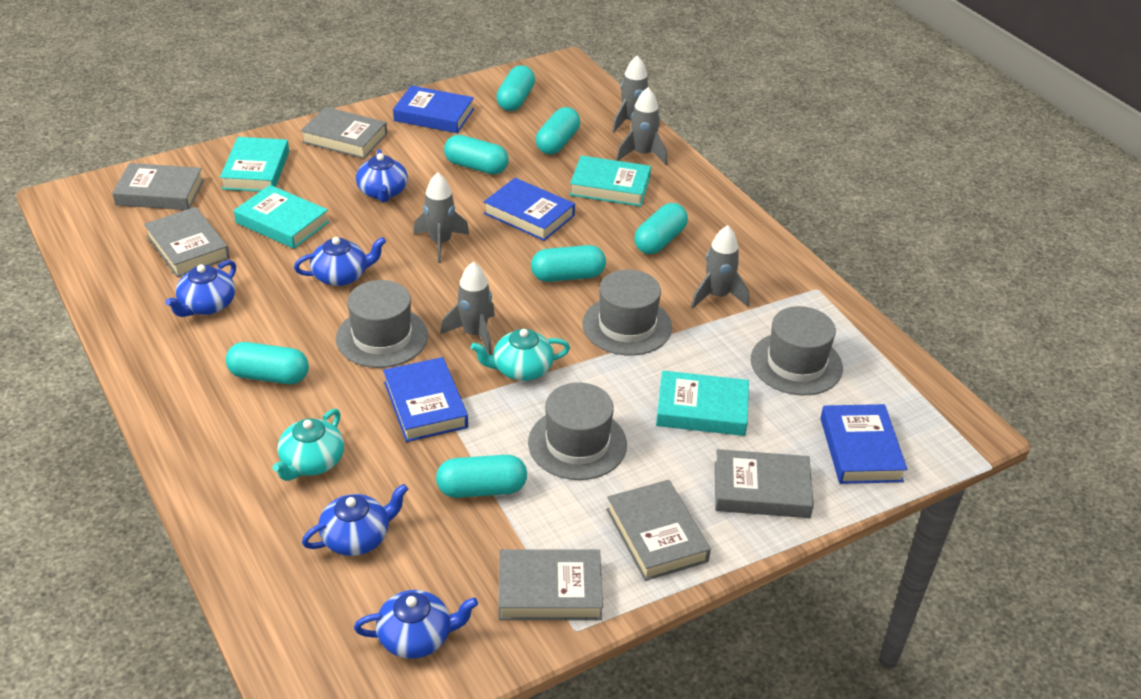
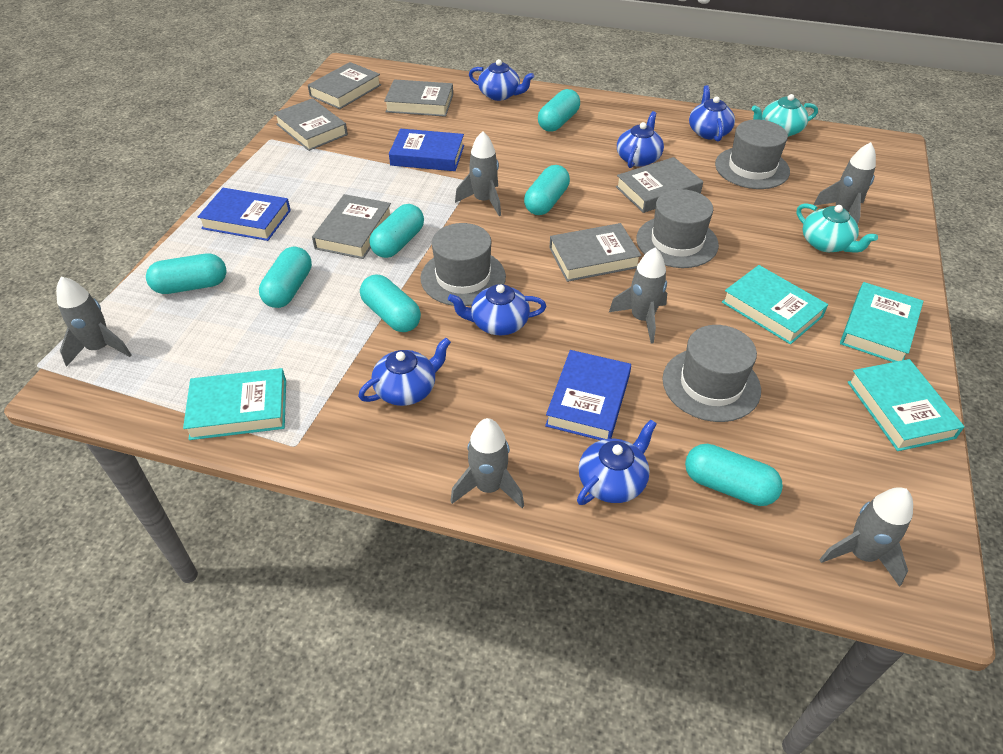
blue book: [383,357,468,442] [393,85,474,133] [484,178,575,241] [820,404,908,484] = 4 -> [198,188,291,241] [389,129,464,171] [545,350,631,440] = 3
blue teapot: [165,260,236,317] [294,237,386,286] [302,484,408,556] [354,590,478,659] [356,149,408,202] = 5 -> [358,338,451,406] [448,284,546,335] [469,59,534,101] [577,419,657,505] [617,111,664,168] [689,85,735,142] = 6
grey rocket: [413,172,470,263] [440,262,495,355] [612,55,660,132] [616,87,668,165] [691,225,749,308] = 5 -> [56,277,132,367] [451,418,524,508] [455,131,501,216] [609,247,667,344] [813,142,876,225] [819,487,913,587] = 6

